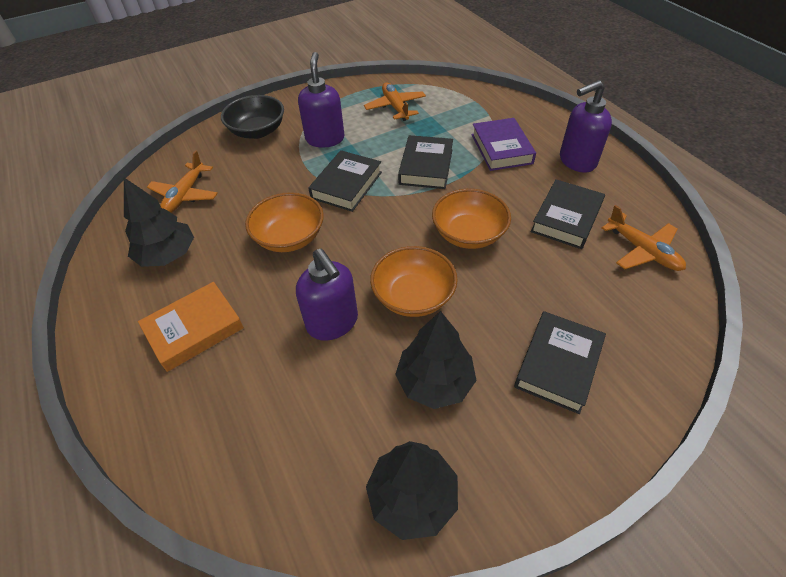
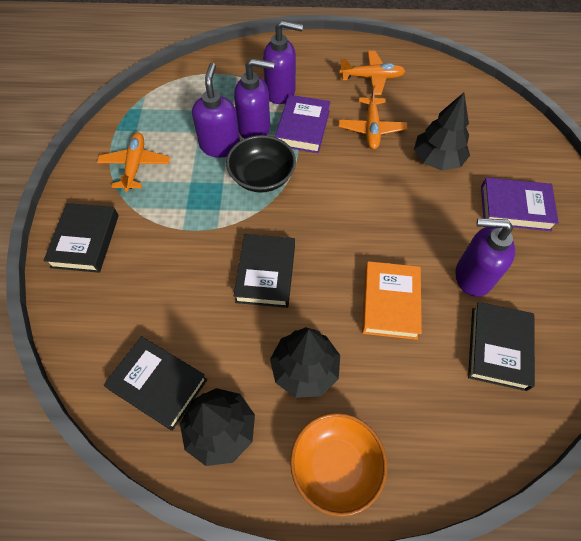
orange bowl: [245,192,324,252] [370,246,458,317] [432,189,511,249] = 3 -> [290,413,387,517] = 1
purple book: [472,118,536,171] = 1 -> [275,95,331,153] [481,178,559,231] = 2
purple soap dispenser: [296,249,358,341] [298,52,344,148] [560,80,612,173] = 3 -> [192,63,240,158] [234,58,275,139] [263,20,303,104] [455,218,515,297] = 4

